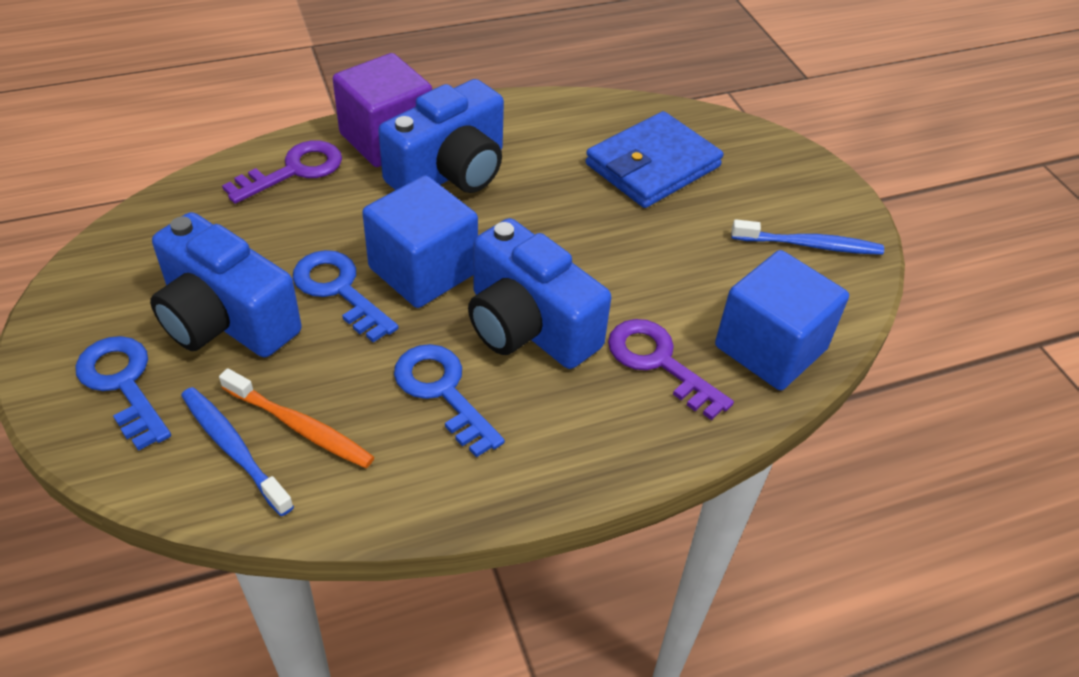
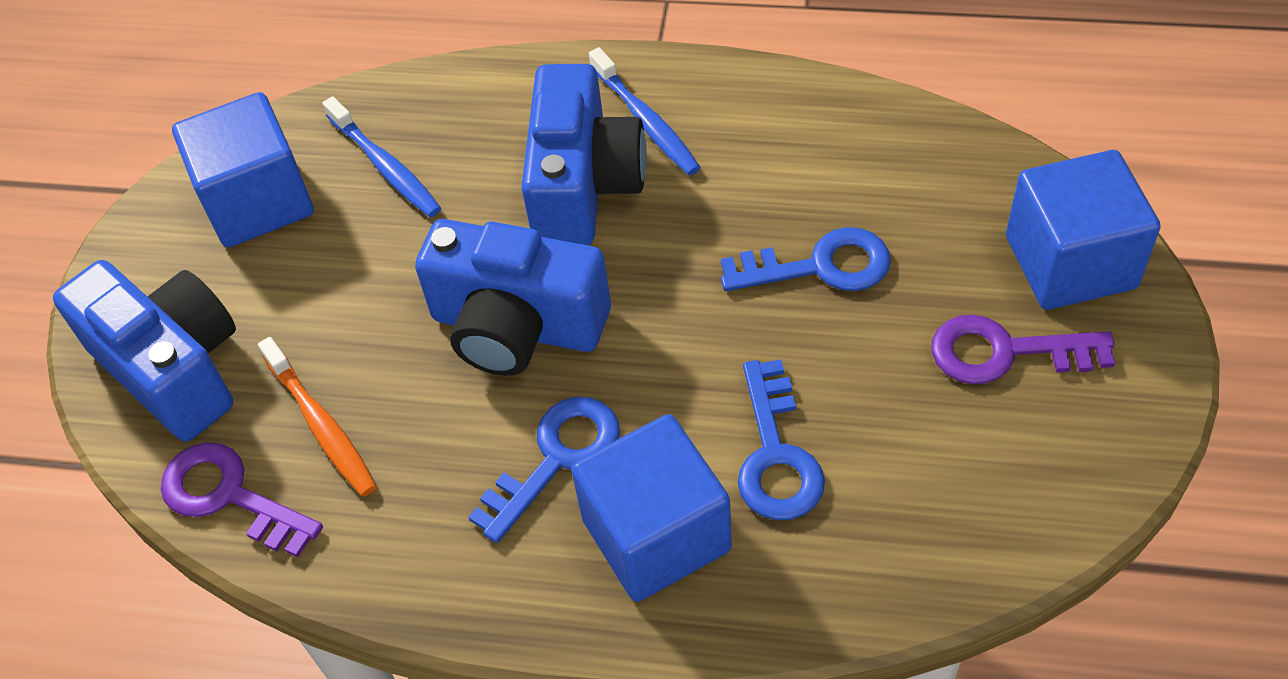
blue cube: [362,175,478,308] [715,250,849,390] = 2 -> [172,92,314,247] [571,414,732,602] [1006,150,1161,310] = 3
blue wallet: [586,111,724,208] = 1 -> none = 0
purple cube: [333,53,432,167] = 1 -> none = 0

